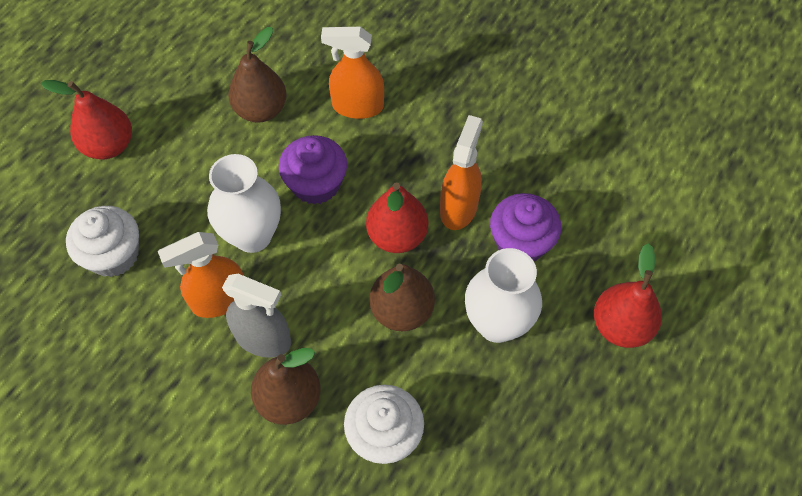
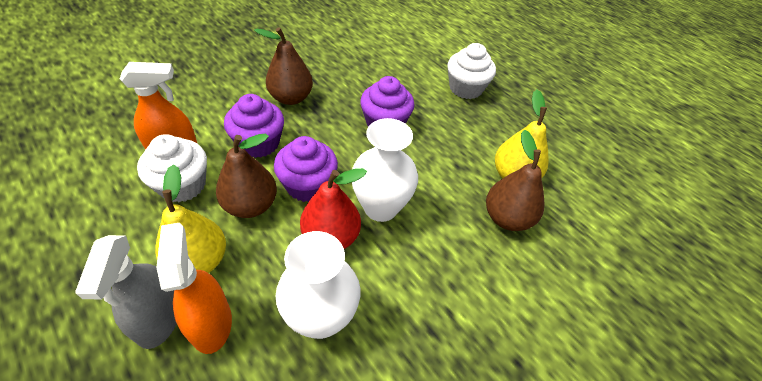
orange spray bottle: [158,232,244,318] [321,27,384,119] [440,115,483,230] = 3 -> [120,62,198,149] [157,223,232,354] = 2
purple cupcake: [279,135,347,205] [490,193,561,261] = 2 -> [224,94,284,158] [274,136,338,202] [360,76,414,127] = 3
red pear: [41,80,132,160] [366,183,428,253] [594,243,662,348] = 3 -> [300,168,367,249] = 1
yellow pear: none = 0 -> [155,164,226,273] [495,90,549,178] = 2

